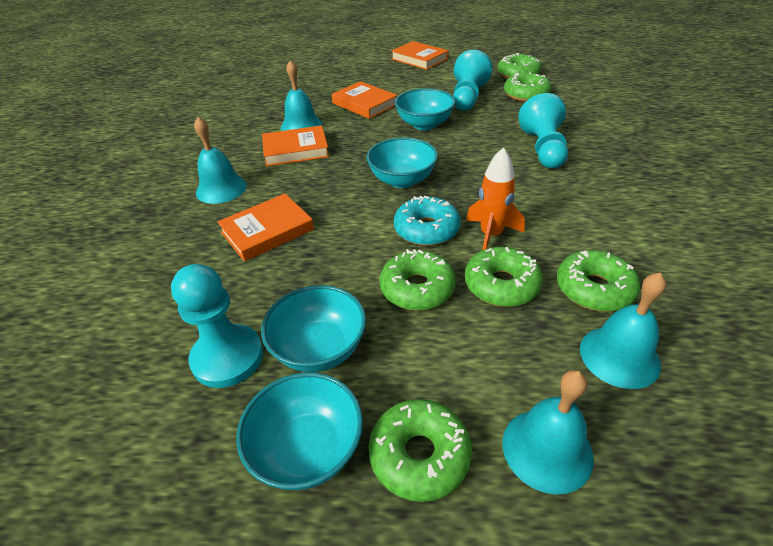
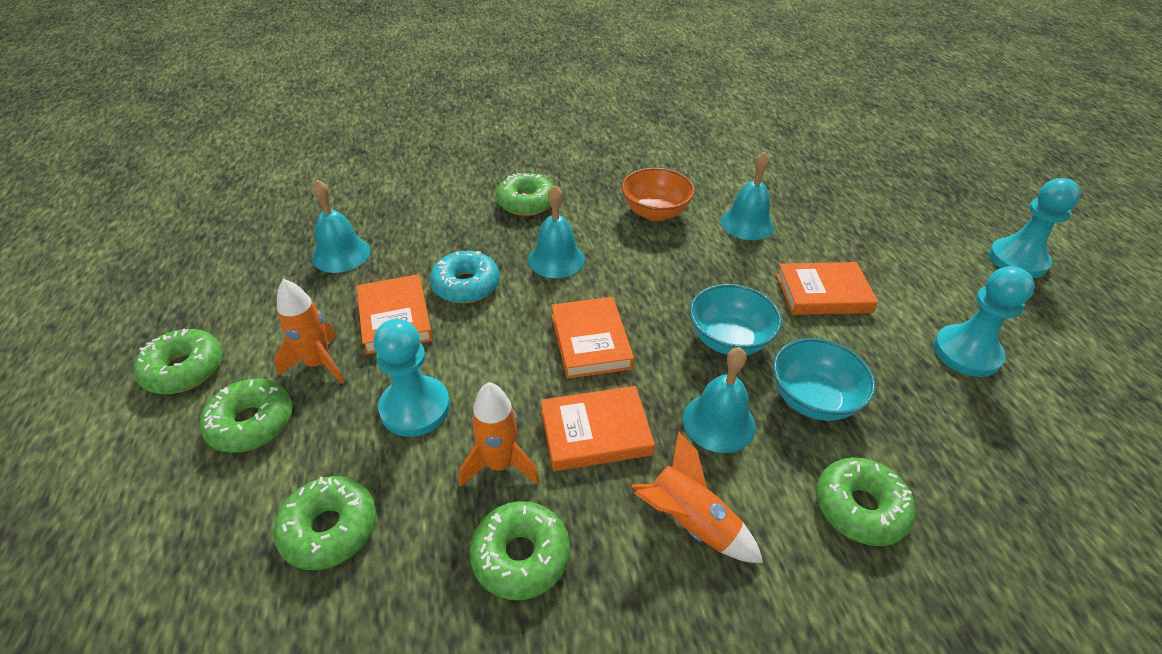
orange bowl: none = 0 -> [621,168,695,221] = 1
orange rocket: [466,147,525,250] = 1 -> [274,279,344,384] [459,382,540,487] [631,431,763,563] = 3
turquoise bowl: [236,372,363,490] [261,285,366,372] [366,137,438,188] [395,88,455,130] = 4 -> [690,284,782,355] [773,338,876,421] = 2

